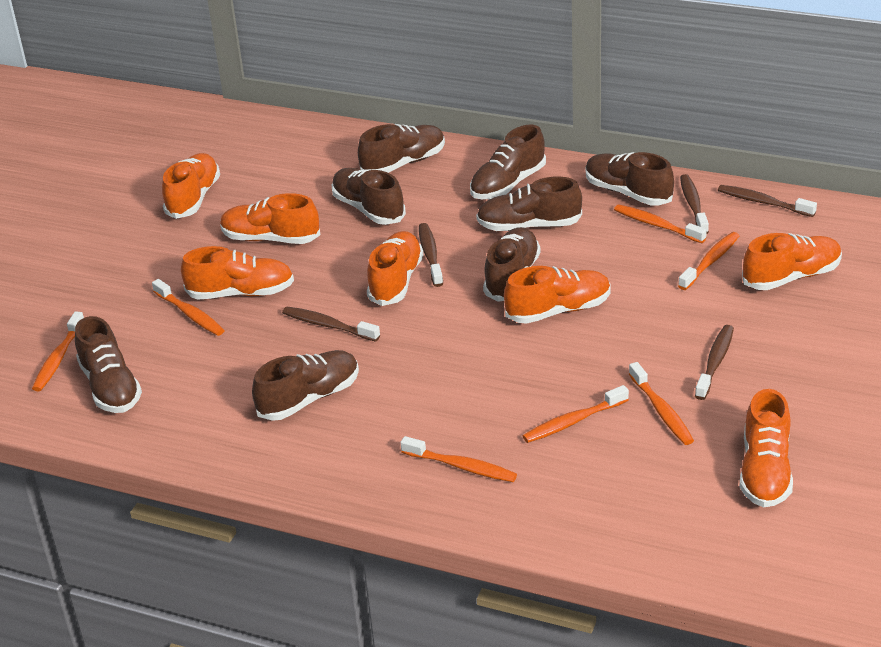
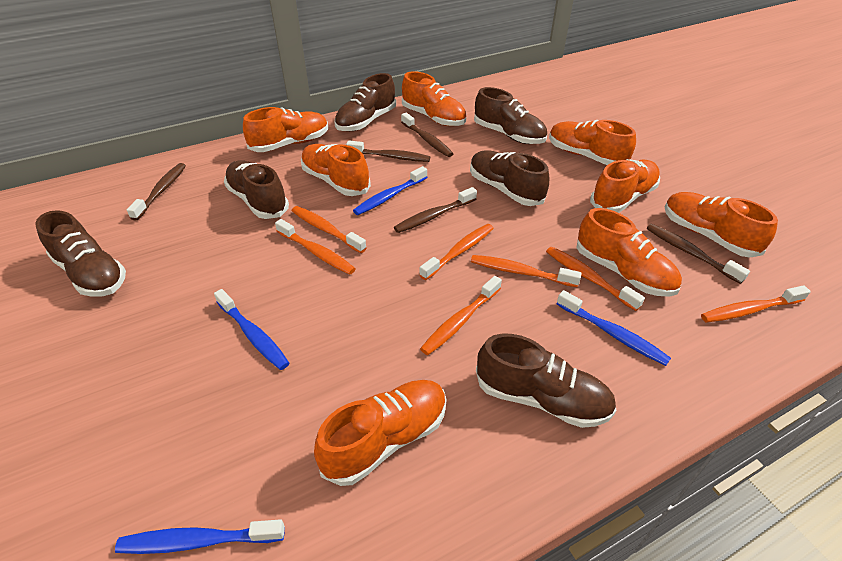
blue toothbrush: none = 0 -> [115,519,285,554] [214,289,289,370] [353,166,427,215] [557,290,671,366] = 4
brown shoe: [75,316,142,413] [252,350,359,421] [331,168,406,225] [358,124,445,173] [470,125,546,199] [476,177,582,231] [483,227,541,302] [586,152,674,206] = 8 -> [35,210,126,296] [224,160,289,219] [335,73,396,131] [470,151,549,206] [474,87,547,144] [476,334,617,428] = 6
orange shoe: [162,153,220,219] [181,246,294,300] [220,193,320,244] [367,231,424,306] [504,266,610,324] [740,389,793,507] [742,233,842,290] = 7 -> [243,107,328,152] [301,144,371,196] [314,380,447,486] [402,71,466,126] [549,120,636,165] [576,208,682,297] [590,159,660,213] [665,192,778,258] = 8

